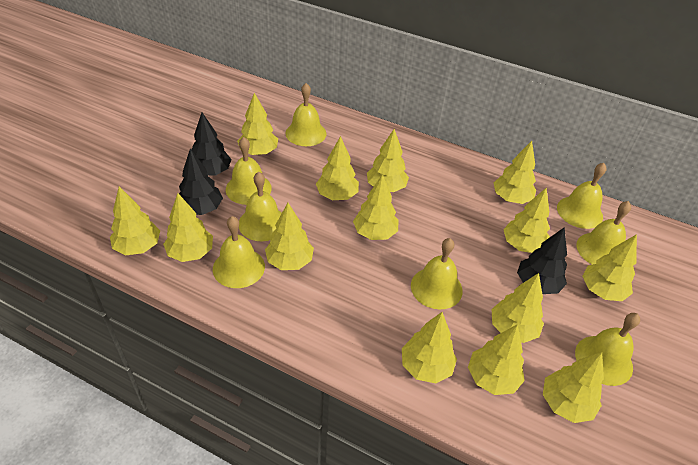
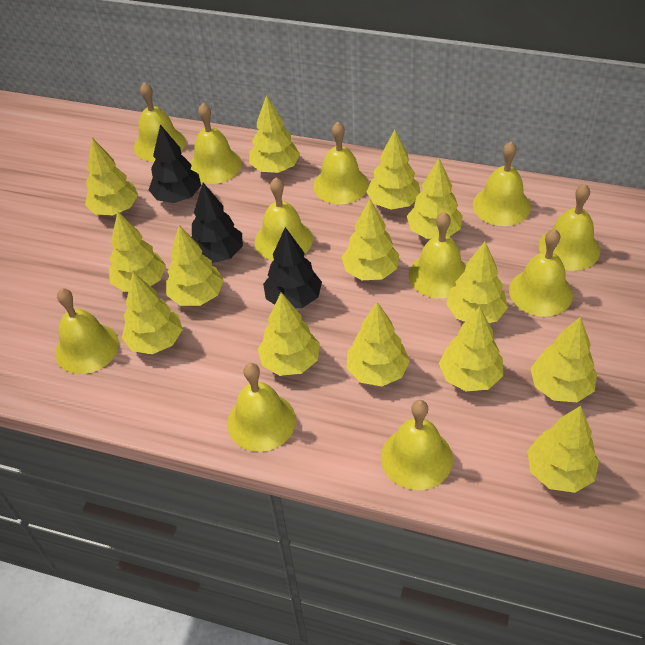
yellow bell: [213,216,265,288] [226,137,272,205] [239,172,282,241] [285,83,327,146] [411,238,463,309] [557,163,607,229] [575,313,640,386] [577,201,631,265] = 8 -> [55,288,119,374] [134,82,186,162] [190,103,242,184] [227,363,296,452] [255,178,313,261] [313,122,369,204] [381,400,453,490] [409,212,466,299] [473,141,531,226] [509,229,573,317] [539,184,600,271] = 11

